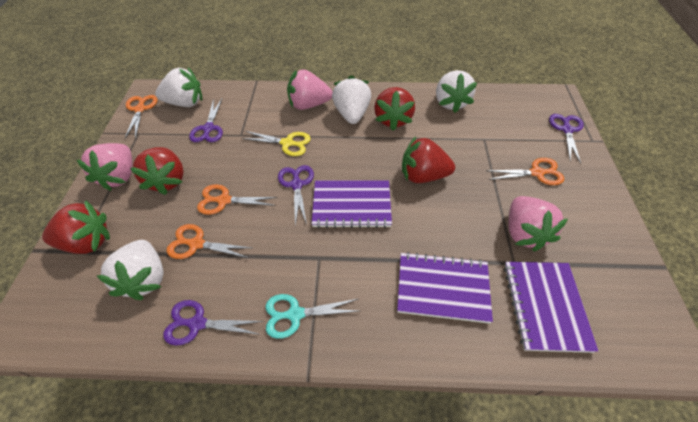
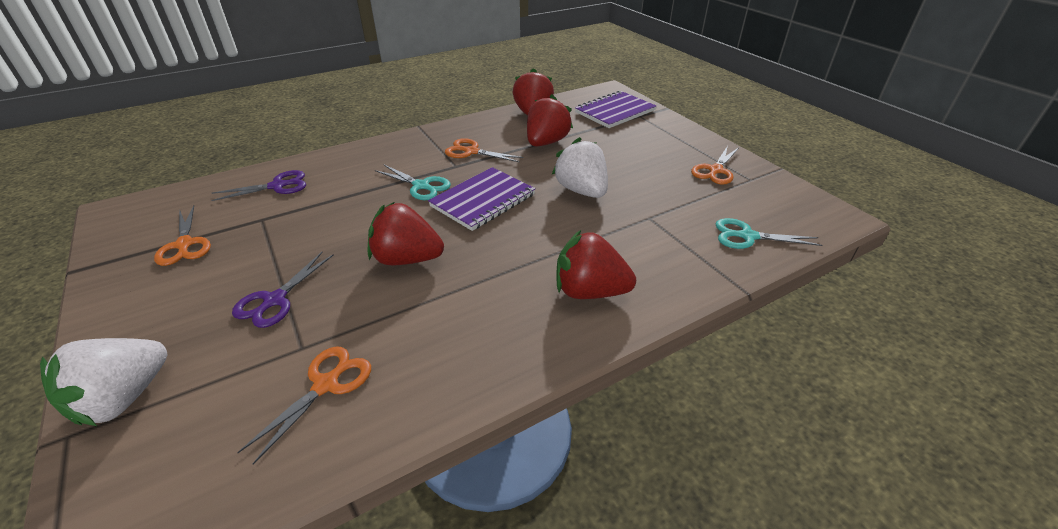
pink strawberry: [77,143,132,191] [287,69,333,110] [508,196,568,251] = 3 -> none = 0
purple notebook: [312,180,392,228] [397,252,493,324] [504,262,598,353] = 3 -> [428,167,536,231] [575,91,656,128] = 2
purple scissors: [163,300,264,346] [189,99,223,142] [278,165,314,226] [549,114,584,164] = 4 -> [211,170,306,201] [232,252,334,328] = 2
turquoise scissors: [266,294,358,339] = 1 -> [375,164,451,200] [716,218,823,249] = 2
white strawberry: [97,240,164,300] [155,67,202,107] [332,75,371,124] [436,70,477,113] = 4 -> [40,338,168,426] [552,137,608,198] = 2
yellow scissors: [241,131,311,156] = 1 -> none = 0

